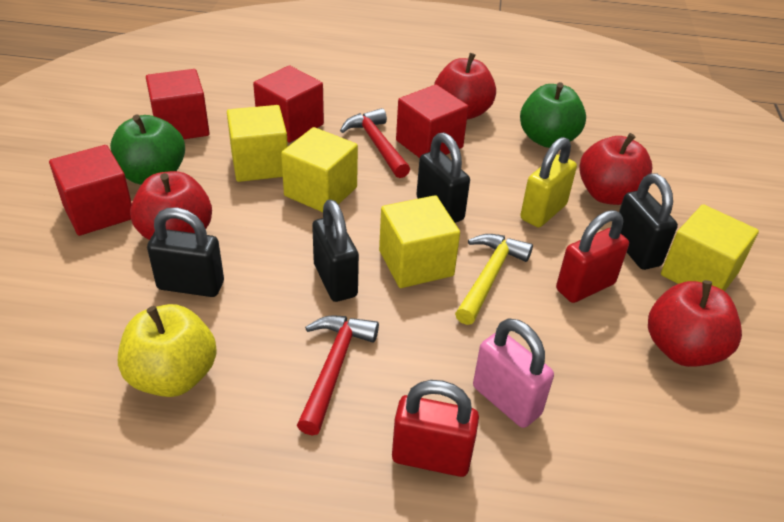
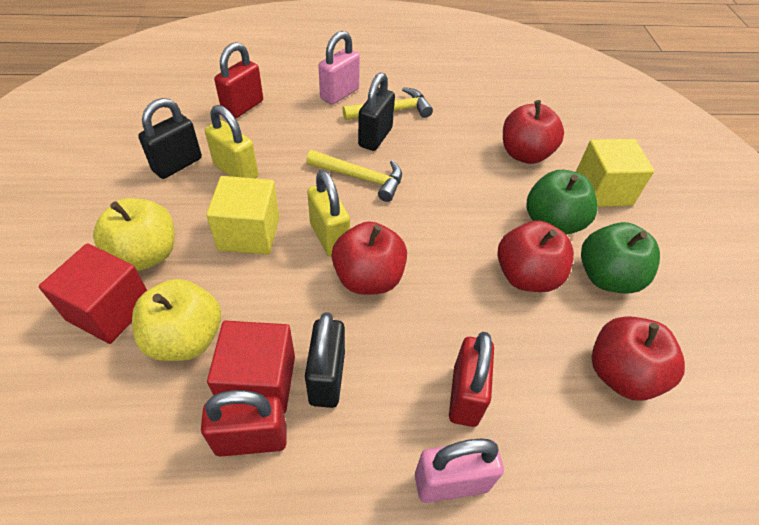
black padlock: [147,207,224,297] [312,200,359,302] [416,133,470,223] [619,173,678,270] = 4 -> [138,98,202,179] [305,312,345,408] [358,72,395,151] = 3
pink padlock: [473,318,554,428] = 1 -> [318,31,360,105] [415,438,504,503] = 2
red cube: [49,145,132,236] [146,69,210,139] [253,65,324,143] [396,85,468,158] = 4 -> [39,243,147,344] [207,321,295,414] = 2
red hammer: [297,316,379,435] [340,108,410,178] = 2 -> none = 0
red padlock: [392,380,479,477] [556,210,629,303] = 2 -> [201,390,287,457] [214,42,263,119] [449,332,494,427] = 3
yellow apple: [118,304,217,397] = 1 -> [93,198,174,271] [132,279,221,361] = 2
yellow cube: [227,105,288,182] [281,127,358,212] [379,195,460,288] [661,204,759,291] = 4 -> [206,176,280,255] [576,139,654,207] = 2
yellow hammer: [455,234,533,325] = 1 -> [306,150,402,202] [342,87,433,120] = 2
yellow padlock: [520,137,577,227] = 1 -> [205,105,258,179] [307,170,350,257] = 2

